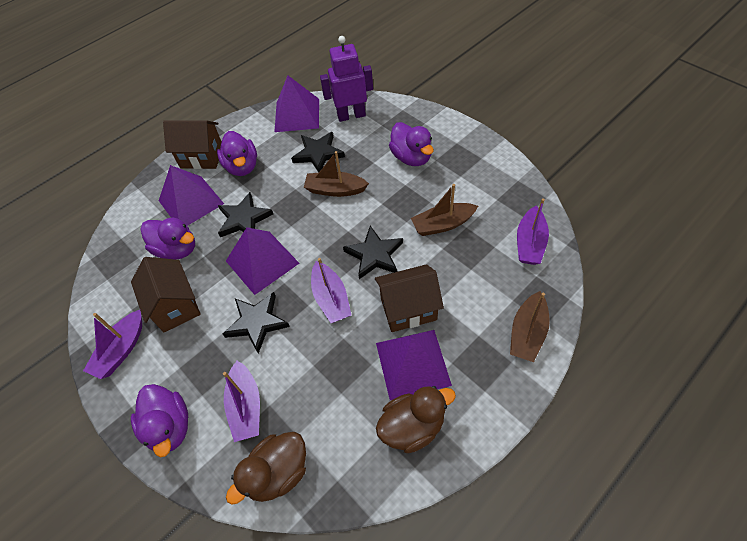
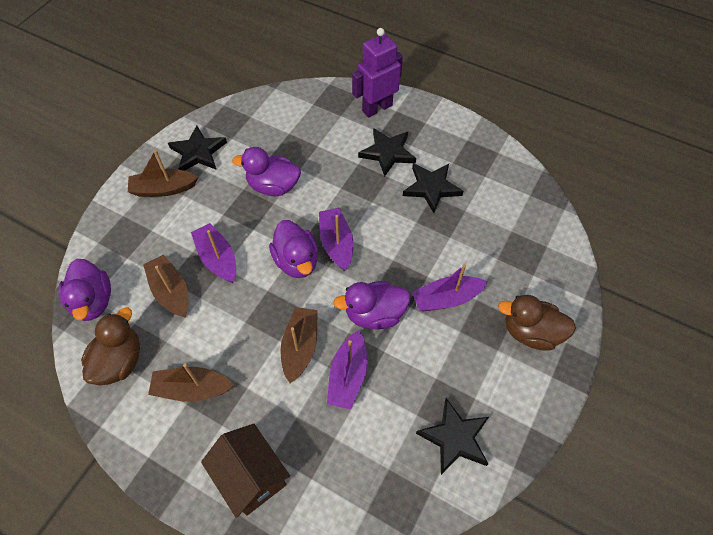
brown boat: [304,151,369,197] [411,184,478,236] [510,291,550,362] = 3 -> [128,150,198,197] [143,255,188,317] [148,364,234,402] [280,307,318,383] = 4
brown house: [131,257,201,332] [163,120,222,169] [375,264,444,332] = 3 -> [201,424,290,518] = 1
purple pyramid: [159,165,224,226] [226,227,299,295] [275,75,319,132] [376,330,452,400] = 4 -> none = 0

